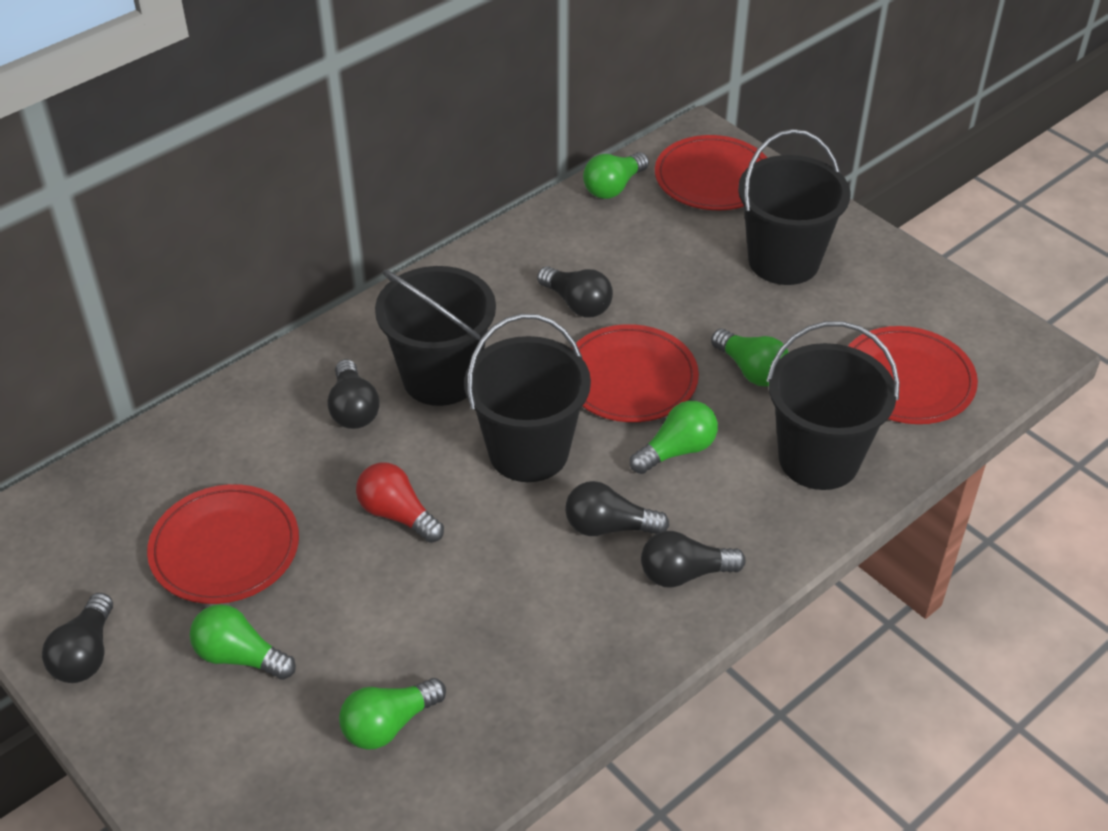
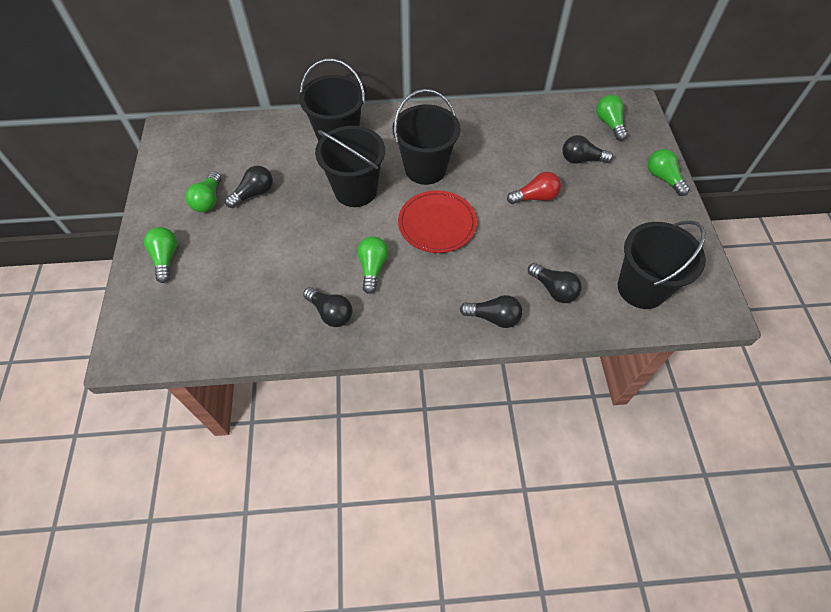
red plate: [147,484,299,604] [571,324,699,422] [655,135,767,210] [848,326,978,424] = 4 -> [398,190,477,253] = 1

